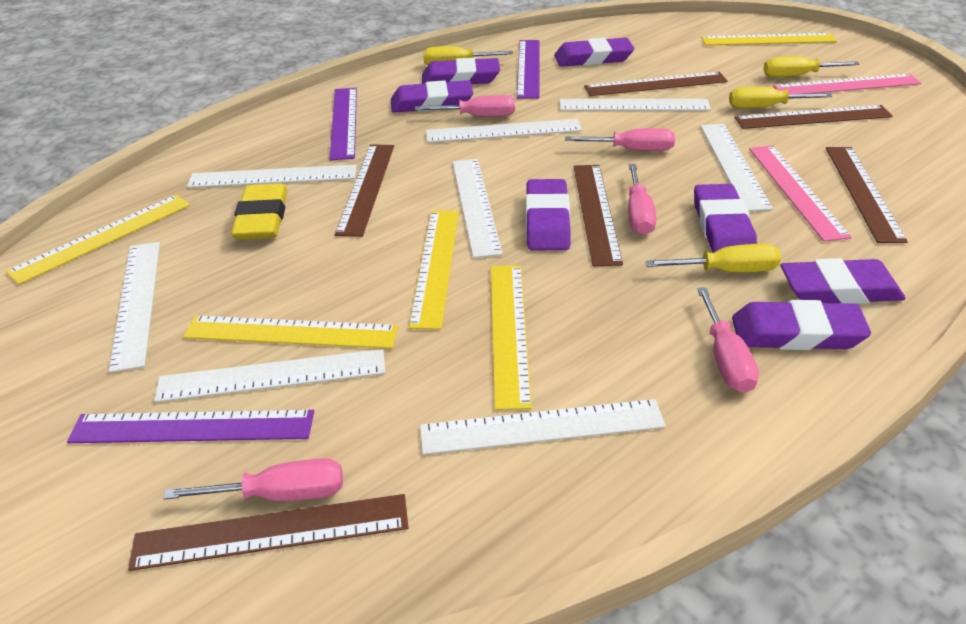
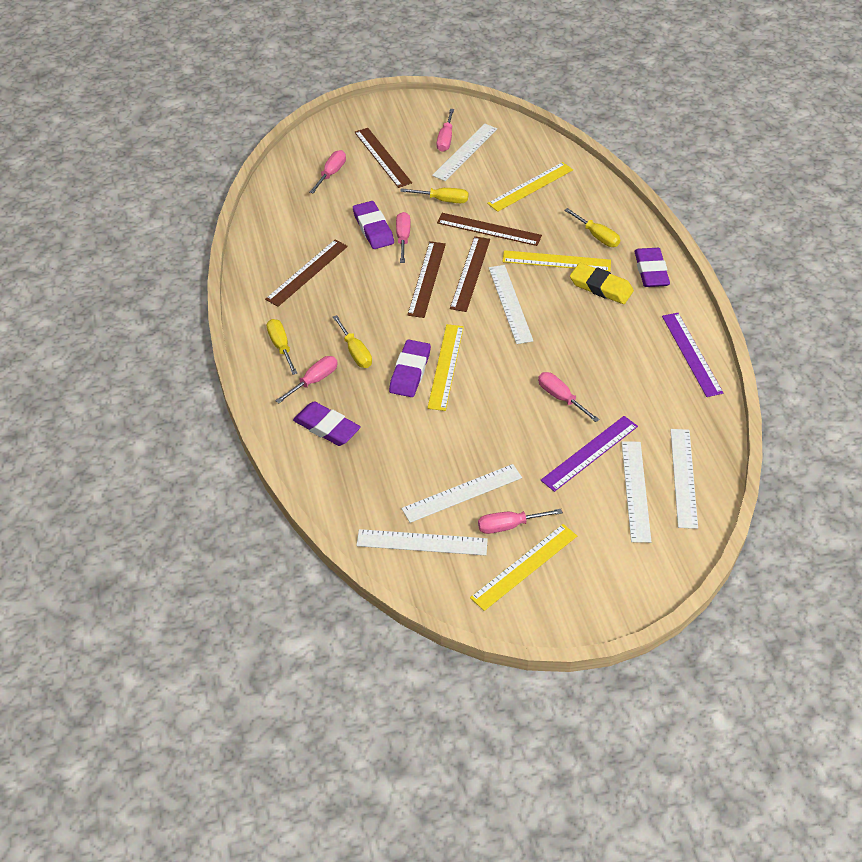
brown ruler: [128,494,409,571] [335,144,394,237] [573,165,623,266] [584,72,728,96] [735,105,893,129] [826,147,908,243] = 6 -> [265,240,348,307] [354,128,412,188] [407,241,446,318] [437,213,542,246] [450,236,490,312] = 5
pink ruler: [749,146,851,241] [773,73,921,94] = 2 -> none = 0
pink screwdriver: [163,458,343,501] [415,95,515,117] [565,128,675,151] [628,164,656,235] [697,287,759,393] = 5 -> [275,356,338,403] [310,150,346,193] [396,212,411,263] [437,109,454,152] [478,509,563,534] [538,372,600,422] = 6
purple eraser: [391,80,473,113] [422,58,500,84] [526,179,571,250] [554,38,634,67] [694,184,757,253] [732,300,871,350] [781,258,905,304] = 7 -> [293,401,361,446] [353,201,394,249] [389,339,431,397] [634,248,670,287] = 4
purple ruler: [67,410,314,443] [330,88,357,160] [517,40,540,99] = 3 -> [541,416,638,492] [662,313,723,397] = 2
white ruler: [109,242,160,373] [154,349,385,402] [187,165,357,188] [420,399,666,455] [426,119,582,143] [452,159,502,258] [560,99,711,111] [700,124,773,211] = 8 -> [356,529,488,556] [401,464,522,523] [432,124,497,181] [489,265,533,344] [621,441,651,543] [670,429,698,529] = 6
yellow ruler: [6,195,190,285] [183,316,398,349] [409,211,459,330] [491,265,532,410] [701,33,837,46] = 5 -> [427,324,464,411] [470,524,577,611] [487,162,573,212] [502,250,611,272] = 4

